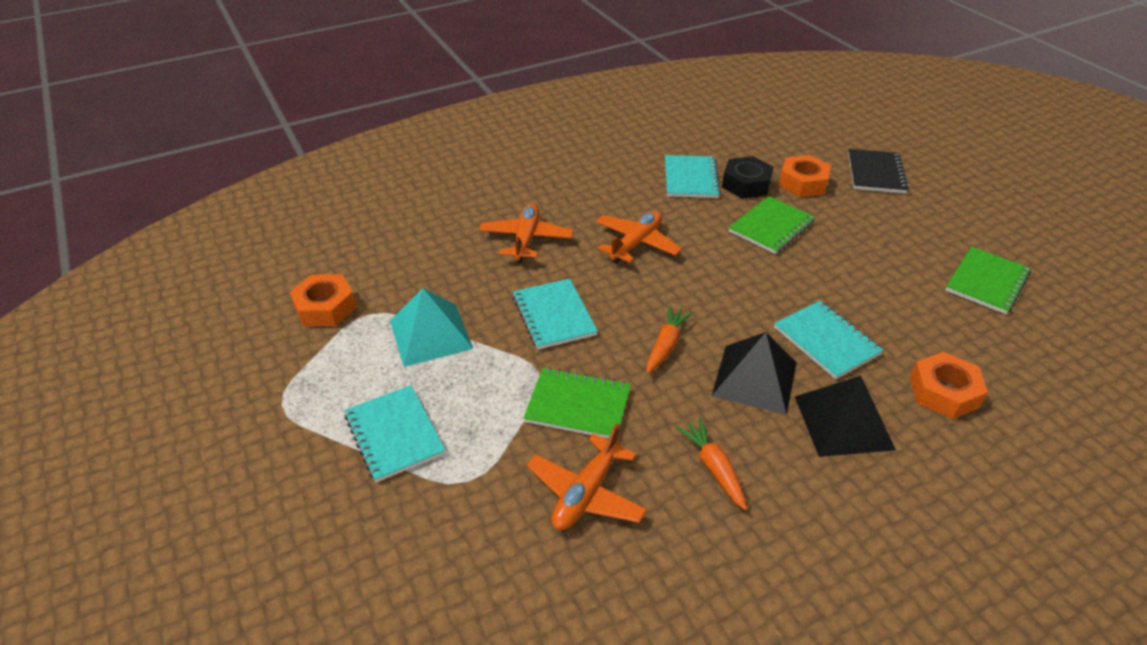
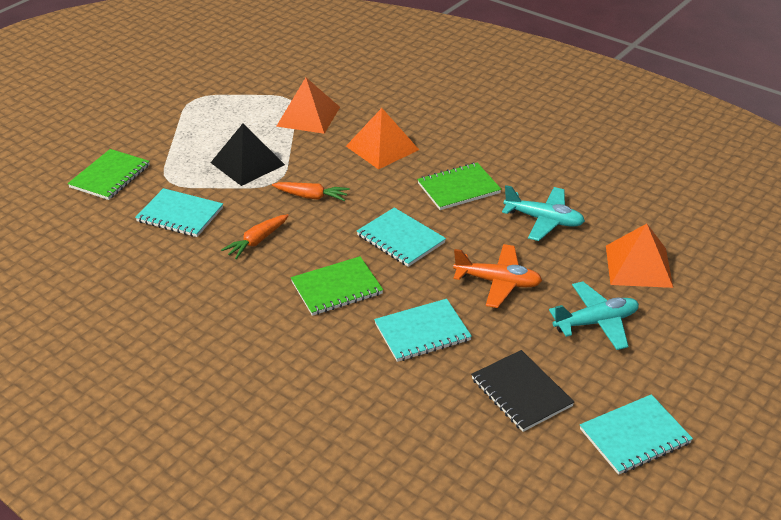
black nut: [722,156,774,199] = 1 -> none = 0
black pyramid: [712,332,797,415] [795,376,896,457] = 2 -> [210,124,285,186] = 1
orange nut: [289,274,357,326] [779,155,831,197] [910,352,988,419] = 3 -> none = 0
orange plane: [479,203,573,263] [527,423,647,530] [596,211,682,264] = 3 -> [453,244,542,308] = 1
orange pyramid: none = 0 -> [276,78,340,134] [346,108,419,169] [606,224,673,288] = 3
turquoise plane: none = 0 -> [502,185,585,241] [549,282,639,350] = 2
turquoise pyramid: [390,288,473,367] = 1 -> none = 0

